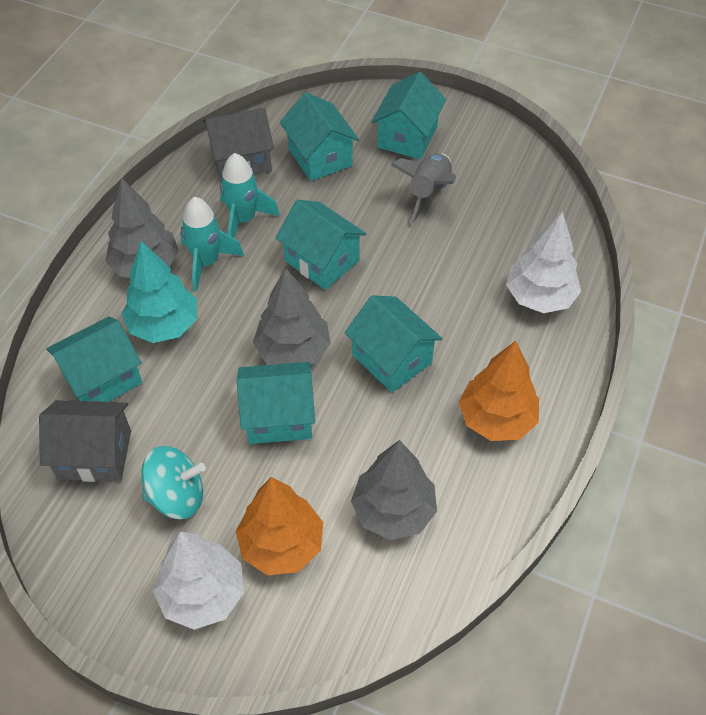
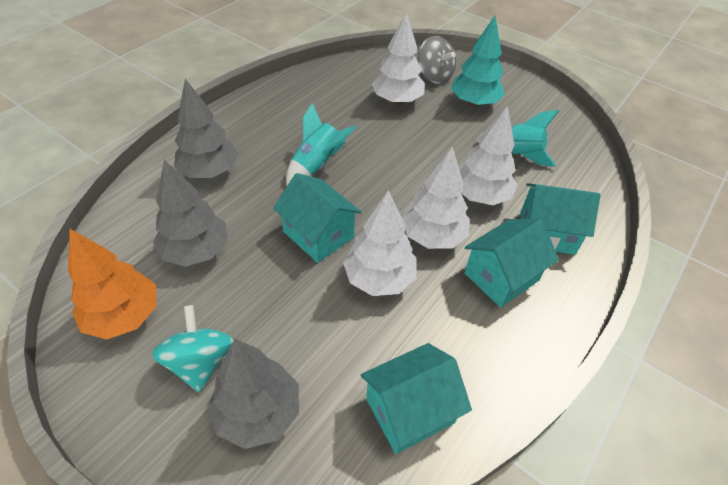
grey house: [39,400,131,482] [203,108,274,182] = 2 -> none = 0
grey rocket: [391,153,456,223] = 1 -> none = 0
grey spinning top: none = 0 -> [418,36,456,84] = 1
orange tree: [236,477,323,575] [459,341,539,441] = 2 -> [68,229,156,340] = 1
turquoise house: [46,316,142,402] [237,362,315,444] [275,200,366,290] [280,92,359,181] [345,295,442,393] [371,72,446,159] = 6 -> [273,173,362,263] [361,343,472,454] [464,219,559,308] [520,183,601,255] = 4
white tree: [153,531,244,630] [506,211,581,313] = 2 -> [343,190,416,296] [372,12,425,105] [402,146,469,249] [459,105,518,205] = 4

